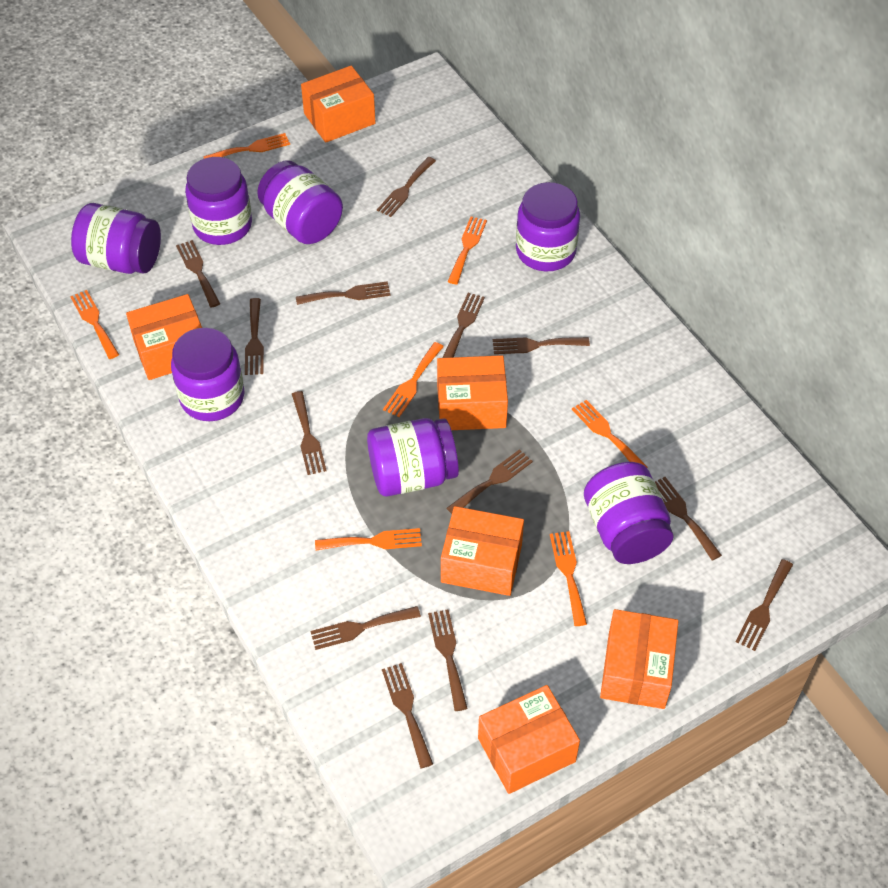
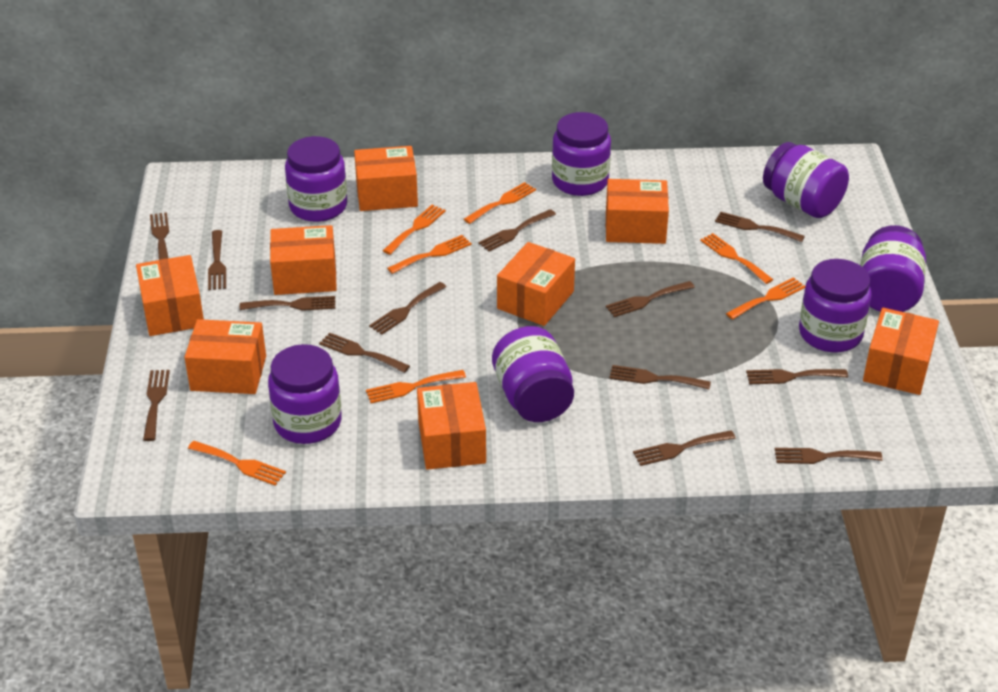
orange box: [126,294,202,380] [301,66,376,143] [437,355,508,430] [441,506,524,596] [478,685,580,794] [600,609,679,709] = 6 -> [136,255,204,336] [184,319,266,394] [270,225,337,295] [354,146,418,211] [417,382,486,470] [497,242,575,326] [606,179,669,244] [863,308,939,395] = 8

